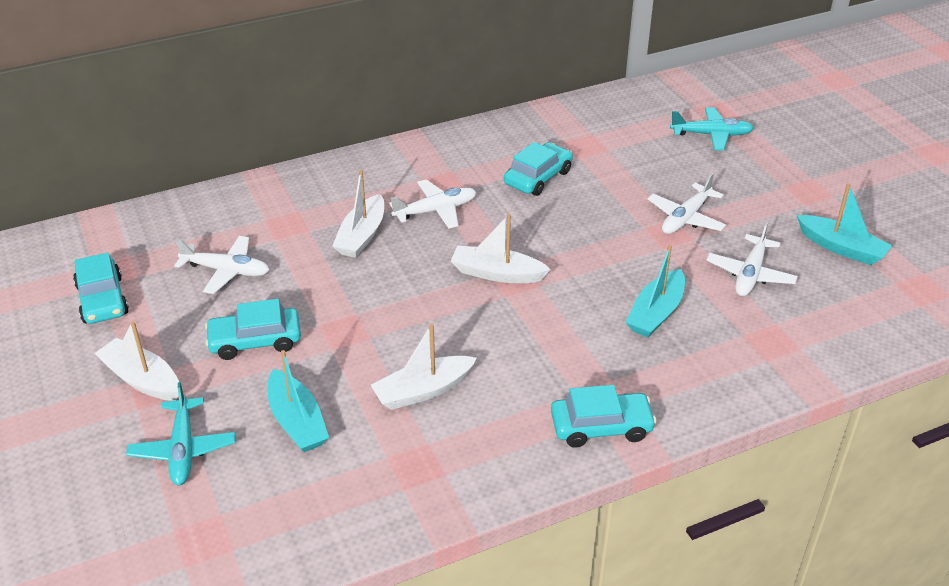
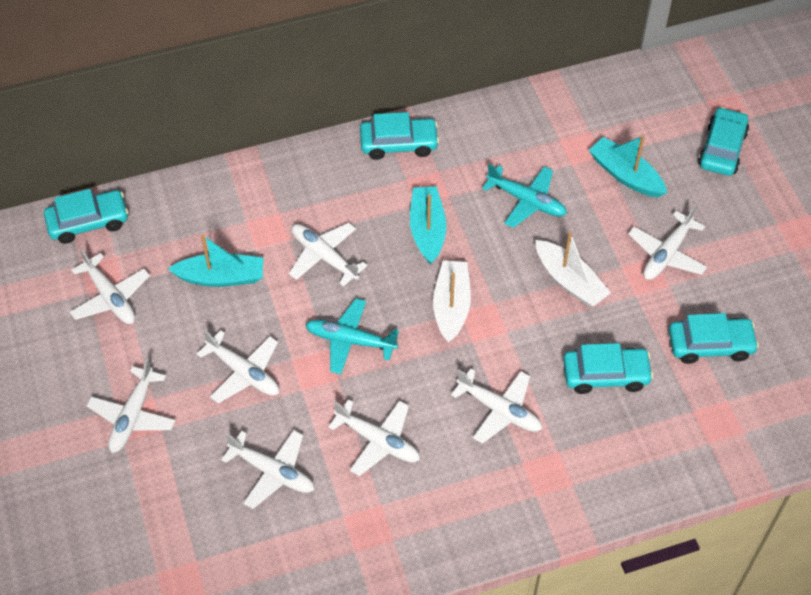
turquoise car: [73,253,129,324] [205,299,301,360] [504,142,573,196] [551,385,657,448] = 4 -> [44,189,128,244] [360,112,439,160] [563,343,653,394] [669,313,759,364] [698,107,749,176] = 5
white boat: [94,321,179,401] [332,170,384,258] [371,324,477,410] [451,214,551,283] = 4 -> [433,260,471,343] [535,232,611,307] = 2
white plane: [174,236,269,294] [389,179,476,229] [648,173,726,234] [706,222,798,296] = 4 -> [70,249,150,324] [87,358,176,453] [197,330,279,403] [221,430,315,509] [289,223,367,287] [328,399,420,476] [451,368,542,444] [628,205,707,280] = 8

